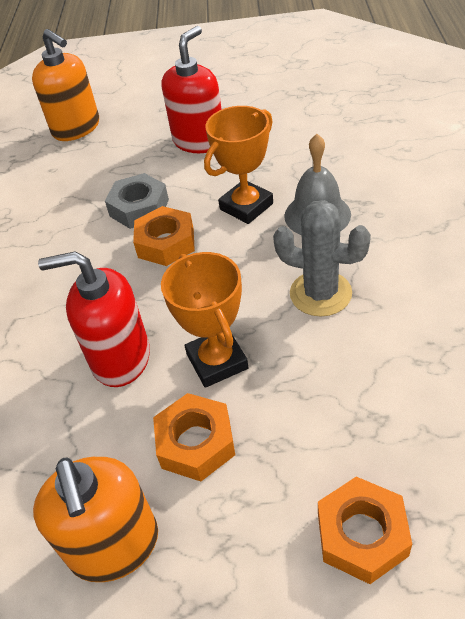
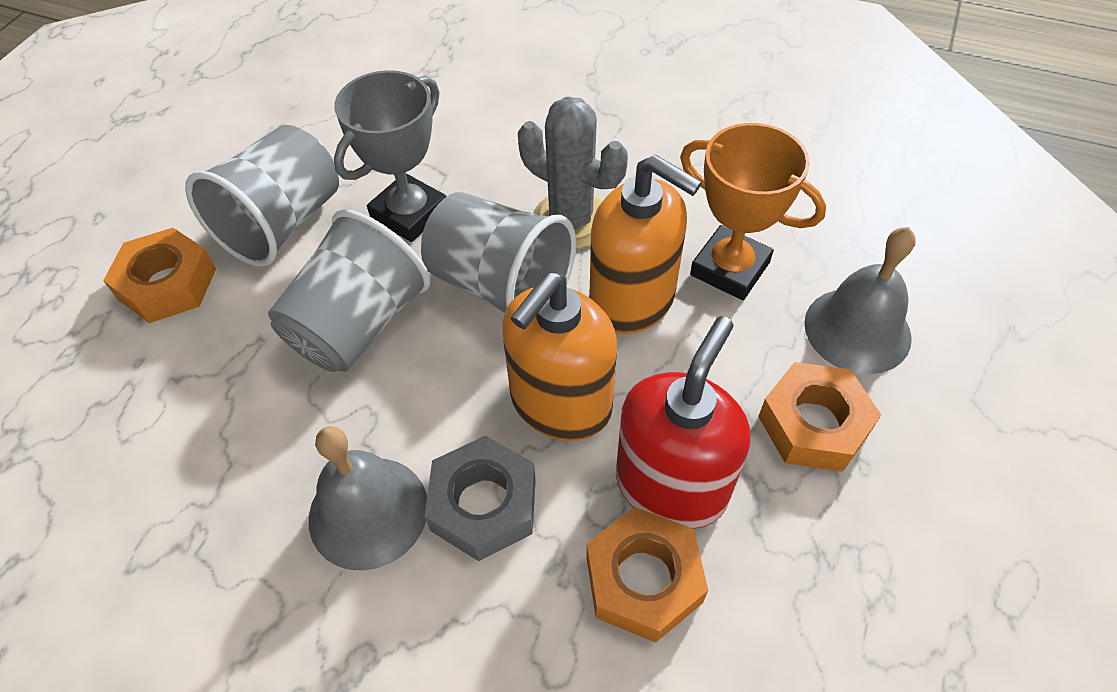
grey bell: [285,134,351,235] = 1 -> [309,426,427,571] [804,227,916,374] = 2
grey cup: none = 0 -> [185,125,339,267] [268,210,430,372] [421,192,576,313] = 3
grey trophy: none = 0 -> [334,70,446,242] = 1
orange trophy: [161,252,248,388] [204,106,273,224] = 2 -> [680,123,826,300] = 1
red soap dispenser: [38,251,150,387] [161,26,222,153] = 2 -> [616,316,750,529] = 1

